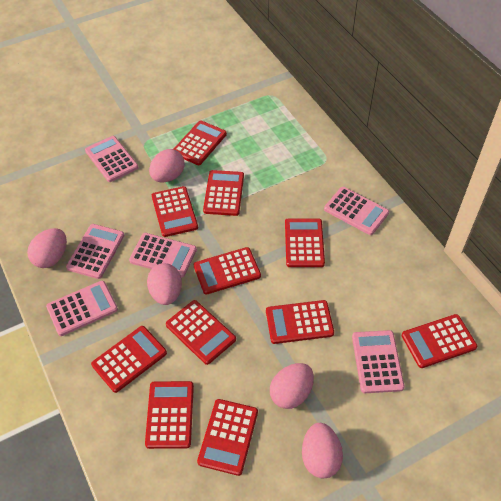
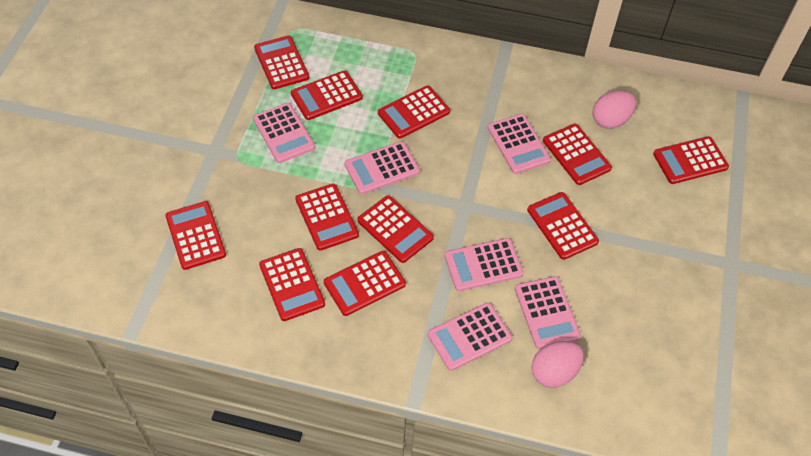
pink egg: [27,228,67,268] [147,263,182,305] [149,149,185,182] [270,363,314,409] [302,423,343,478] = 5 -> [531,341,584,388] [592,90,637,129] = 2

